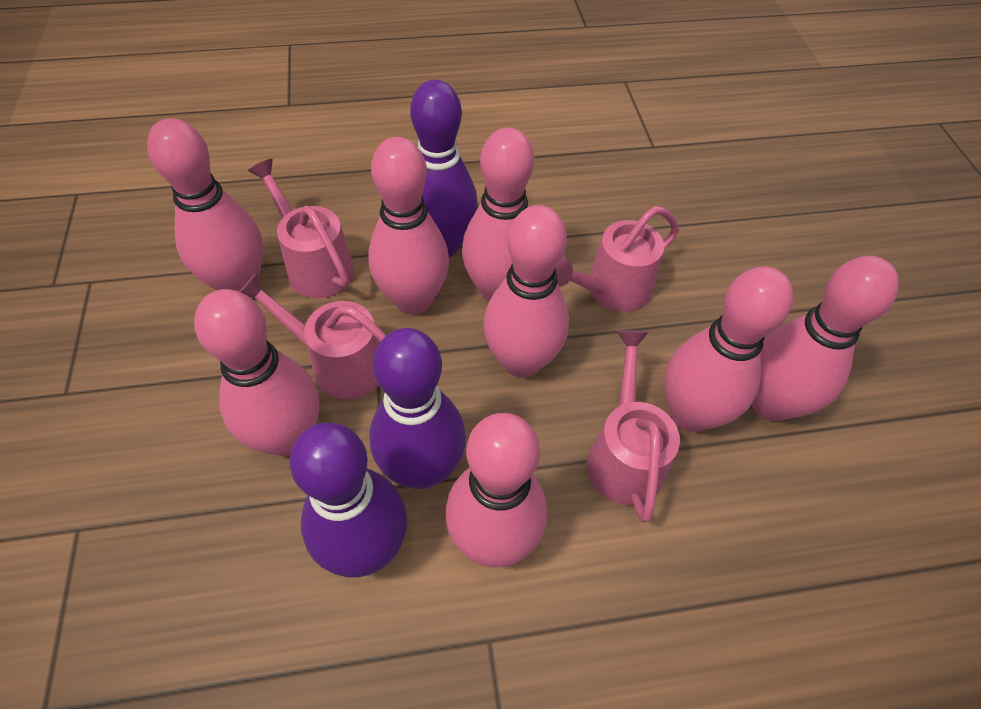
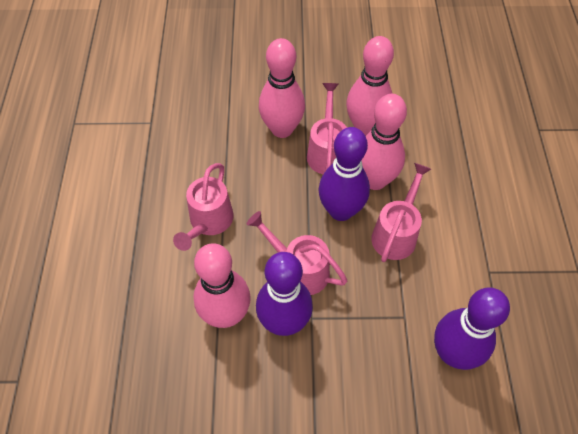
pink bowling pin: [147,118,263,292] [194,289,319,456] [368,137,449,315] [446,413,547,568] [462,128,534,302] [483,205,569,378] [664,266,793,432] [752,256,899,421] = 8 -> [193,243,251,328] [259,38,305,138] [346,36,394,136] [361,94,407,190] = 4

